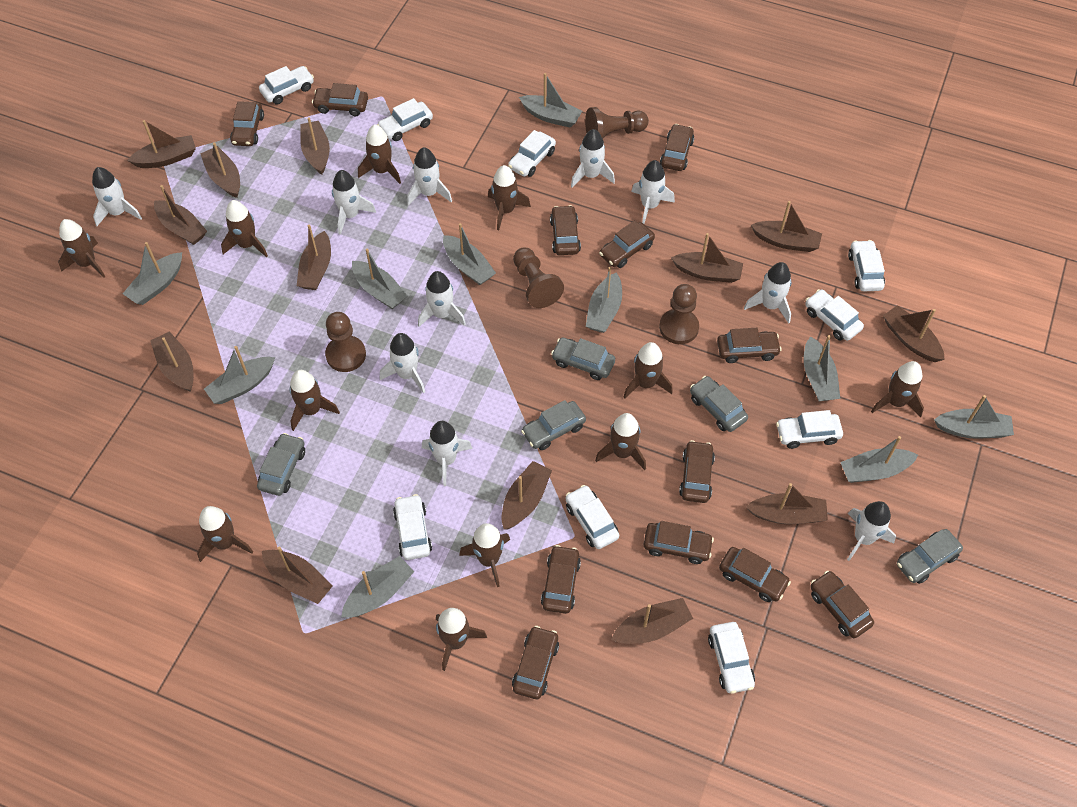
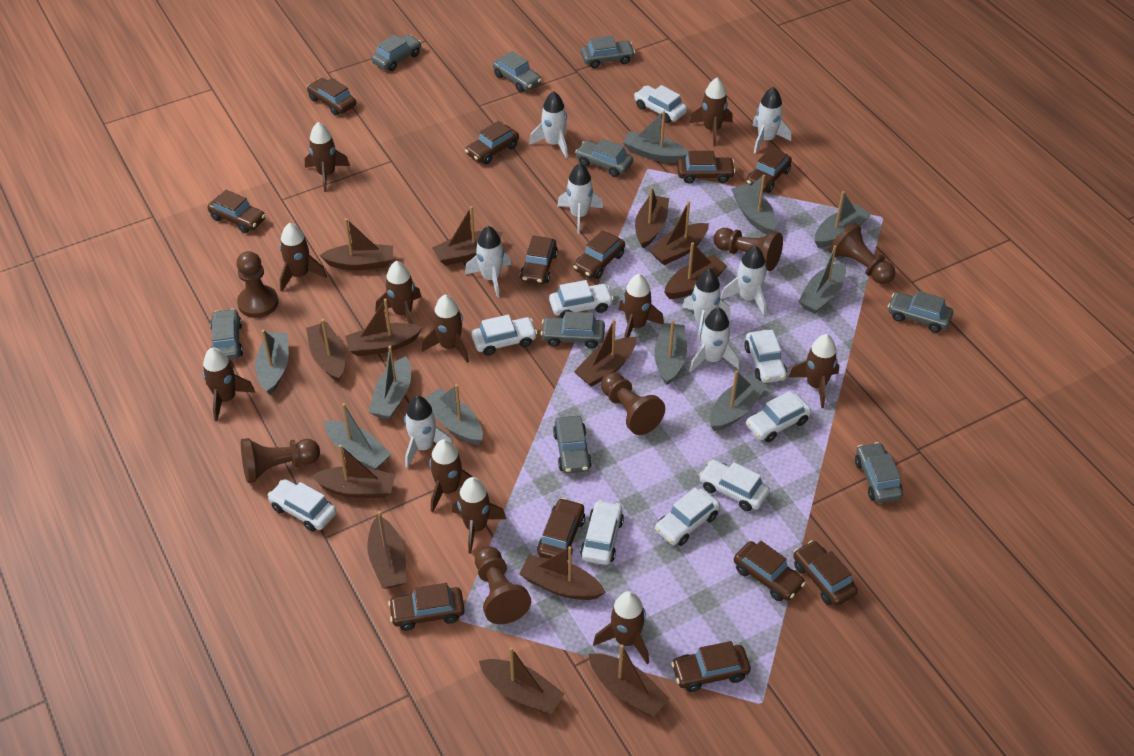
brown pawn: [325,312,366,372] [513,248,564,308] [585,107,649,139] [659,284,699,344] = 4 -> [237,251,278,318] [241,438,320,483] [475,546,531,624] [601,372,665,435] [714,228,783,271] [829,223,896,284] = 6
grey car: [257,433,305,496] [521,400,586,450] [551,337,615,380] [690,376,748,432] [897,529,963,584] = 5 -> [210,309,243,360] [371,34,421,71] [493,51,542,92] [541,311,605,349] [553,416,592,474] [575,139,633,177] [581,36,635,68] [855,442,903,503] [888,291,953,333] = 9
white rocket: [92,167,142,226] [332,170,376,235] [380,333,425,393] [407,147,452,205] [418,271,466,327] [422,421,473,486] [571,129,615,187] [631,160,675,224] [744,262,791,324] [847,501,896,561] = 10 -> [404,396,453,468] [465,226,511,297] [529,91,568,158] [557,163,603,234] [682,269,731,342] [689,307,740,372] [721,246,767,315] [752,87,791,154] = 8

